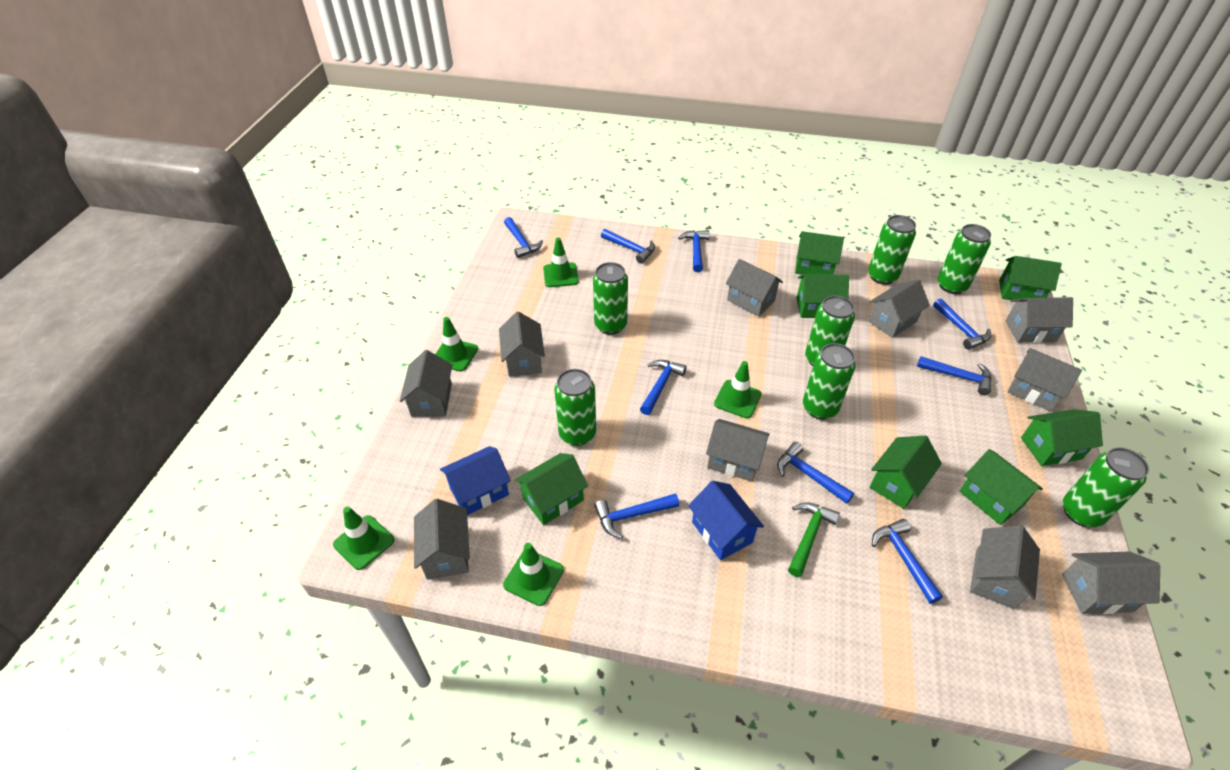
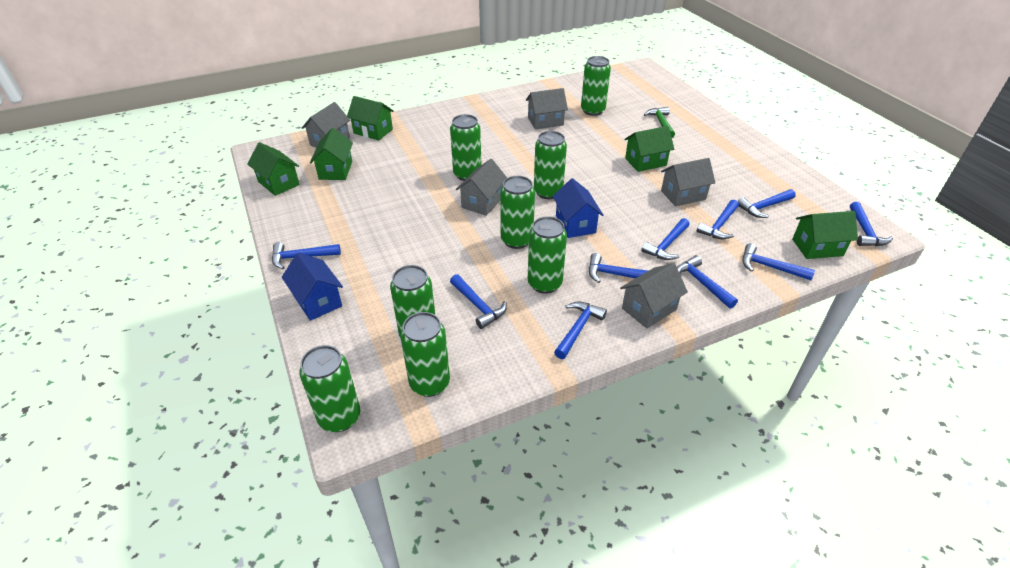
blue hammer: [504,217,543,258] [594,493,679,539] [601,229,655,263] [640,360,687,415] [678,230,710,272] [777,442,854,504] [872,519,943,604] [917,356,992,395] [933,298,991,350] = 9 -> [272,242,341,269] [450,274,507,329] [554,302,607,359] [589,253,648,283] [641,218,690,260] [677,255,738,309] [697,200,739,239] [738,189,796,218] [742,243,815,280] [850,202,893,246] = 10
green can: [554,369,596,446] [593,262,628,335] [803,343,856,420] [805,296,855,366] [868,215,916,285] [937,224,991,294] [1063,447,1149,527] = 7 -> [299,345,360,432] [390,265,435,337] [400,312,450,397] [450,114,482,181] [500,176,535,249] [528,216,567,294] [534,131,567,199] [581,56,611,116] = 8
green house: [515,453,588,525] [795,231,844,275] [796,274,849,318] [870,436,942,509] [959,449,1043,525] [999,256,1062,300] [1021,409,1103,466] = 7 -> [247,142,300,196] [310,128,353,180] [347,96,394,141] [624,126,674,172] [792,211,858,259] = 5
green traffic cone: [333,507,395,570] [435,317,478,372] [503,543,564,606] [543,237,579,287] [714,361,762,418] = 5 -> none = 0
grey house: [400,350,452,417] [414,499,470,580] [499,312,545,377] [706,419,770,482] [726,259,783,316] [868,279,930,338] [970,525,1040,609] [1005,297,1073,343] [1007,348,1082,412] [1062,551,1160,614] = 10 -> [302,102,350,148] [456,159,507,216] [526,88,568,130] [620,263,688,329] [661,158,715,206] = 5

